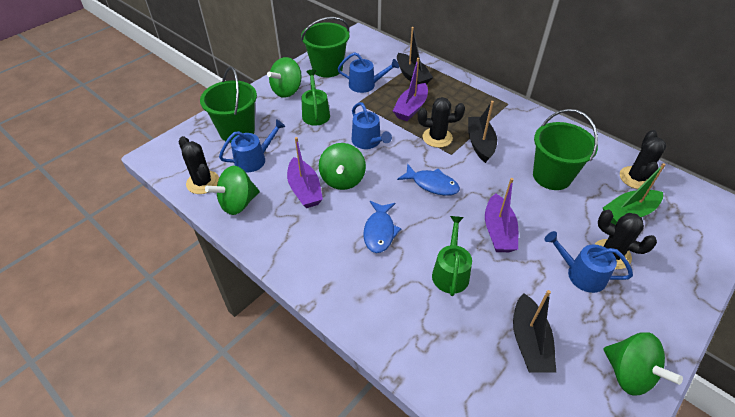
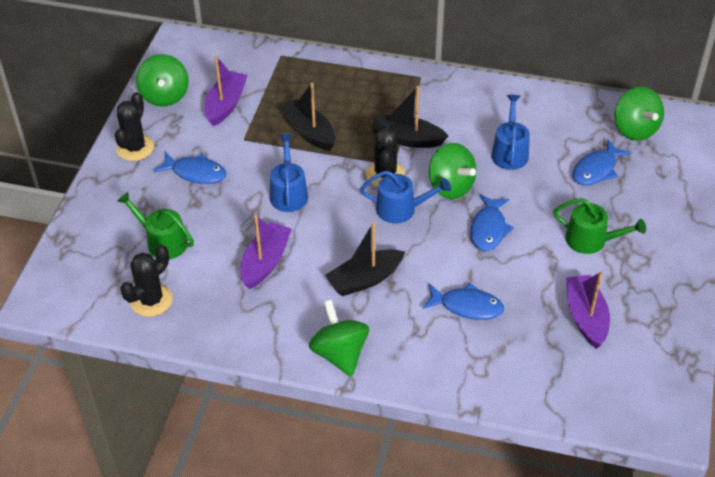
black cactus: [178,136,219,194] [418,97,465,148] [595,210,657,269] [620,130,666,189] = 4 -> [115,92,154,161] [120,244,173,317] [366,124,405,187] = 3
blue fish: [363,201,401,253] [397,164,460,196] = 2 -> [154,152,226,184] [422,283,504,320] [470,194,514,251] [572,139,631,185] = 4
blue watering can: [219,119,285,172] [337,52,399,93] [351,102,392,149] [544,231,633,293] = 4 -> [270,134,308,212] [360,171,451,223] [491,95,530,170] = 3
green boat: [603,163,666,225] = 1 -> none = 0
green bucket: [200,67,257,143] [301,17,349,78] [533,109,598,190] = 3 -> none = 0

